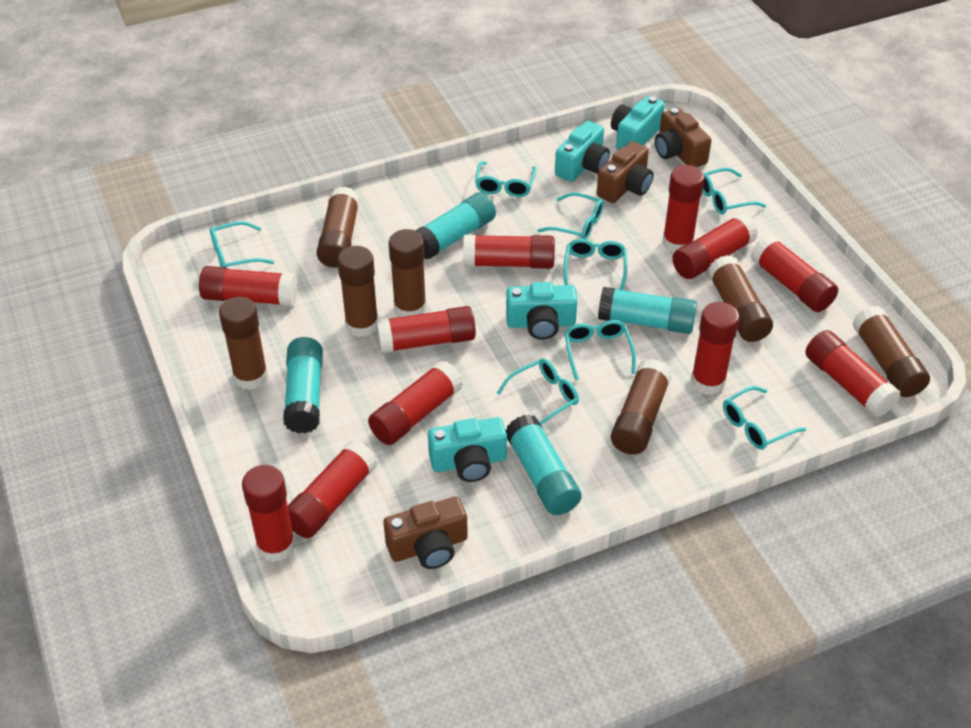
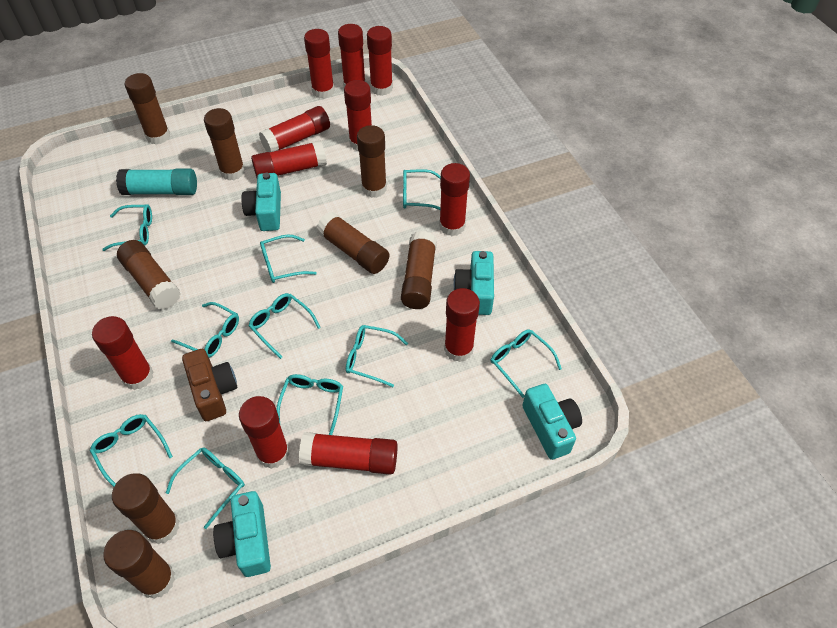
brown camera: [384,497,468,569] [597,141,654,203] [655,108,711,167] = 3 -> [182,349,237,421] = 1
brown glue stick: [219,297,268,390] [316,186,360,268] [337,246,378,337] [389,229,427,317] [611,359,672,455] [708,255,773,342] [852,306,930,397] = 7 -> [103,530,175,599] [112,473,180,544] [117,240,181,310] [125,73,170,145] [204,108,245,180] [316,212,389,274] [357,125,387,198] [401,231,437,309] = 8
turquoise glasses: [210,221,274,268] [475,161,537,197] [497,359,579,425] [537,192,604,240] [564,239,627,290] [564,320,636,381] [702,168,766,214] [723,386,806,450] = 8 -> [90,414,173,487] [102,204,152,251] [166,447,245,529] [171,302,239,358] [248,293,321,359] [260,234,317,283] [276,374,343,435] [346,325,408,387] [403,169,441,210] [491,329,562,398] = 10
turquoise glue stick: [283,337,323,433] [415,192,496,260] [506,414,582,515] [598,287,697,334] = 4 -> [116,169,197,195] = 1

